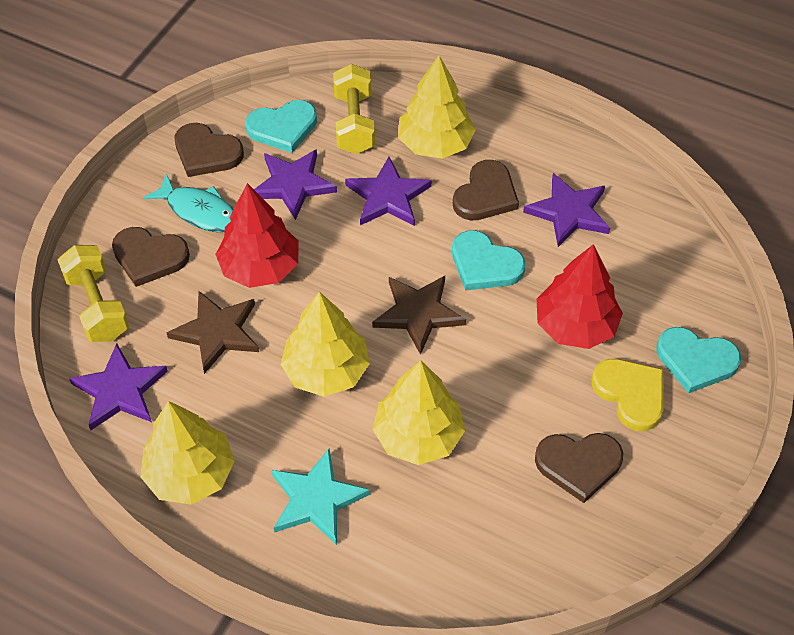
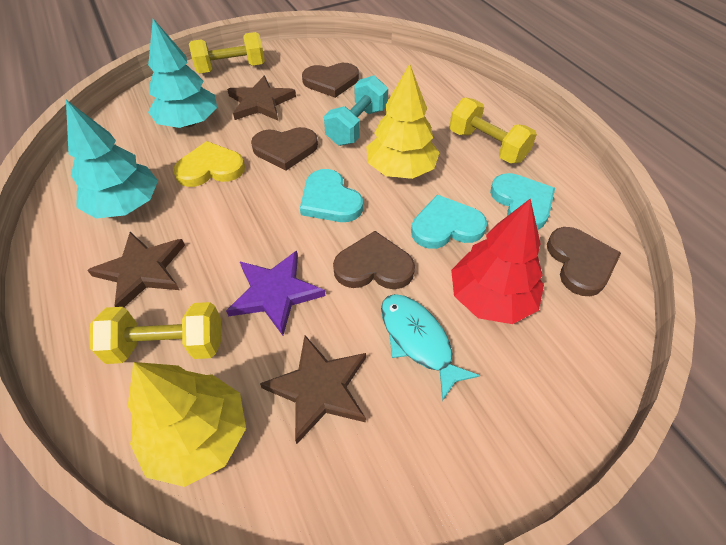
brown star: [167,291,259,374] [372,276,466,355] = 2 -> [87,232,185,307] [227,76,296,120] [260,335,366,444] = 3
purple star: [69,343,168,430] [254,149,337,220] [345,157,432,226] [523,173,610,247] = 4 -> [226,250,326,336] = 1
red tree: [215,183,299,288] [537,244,623,349] = 2 -> [451,199,544,324] = 1
turquoise dumbbell: none = 0 -> [324,76,388,146] = 1
turquoise star: [271,449,370,545] = 1 -> none = 0
turquoise tree: none = 0 -> [66,100,158,218] [148,19,217,128] = 2
yellow dumbbell: [58,245,129,342] [333,64,375,154] = 2 -> [90,302,221,364] [189,32,265,73] [449,97,537,163] = 3
yellow tree: [140,401,235,505] [280,292,370,397] [373,361,465,465] [398,56,476,159] = 4 -> [128,362,246,487] [366,64,440,179] = 2

